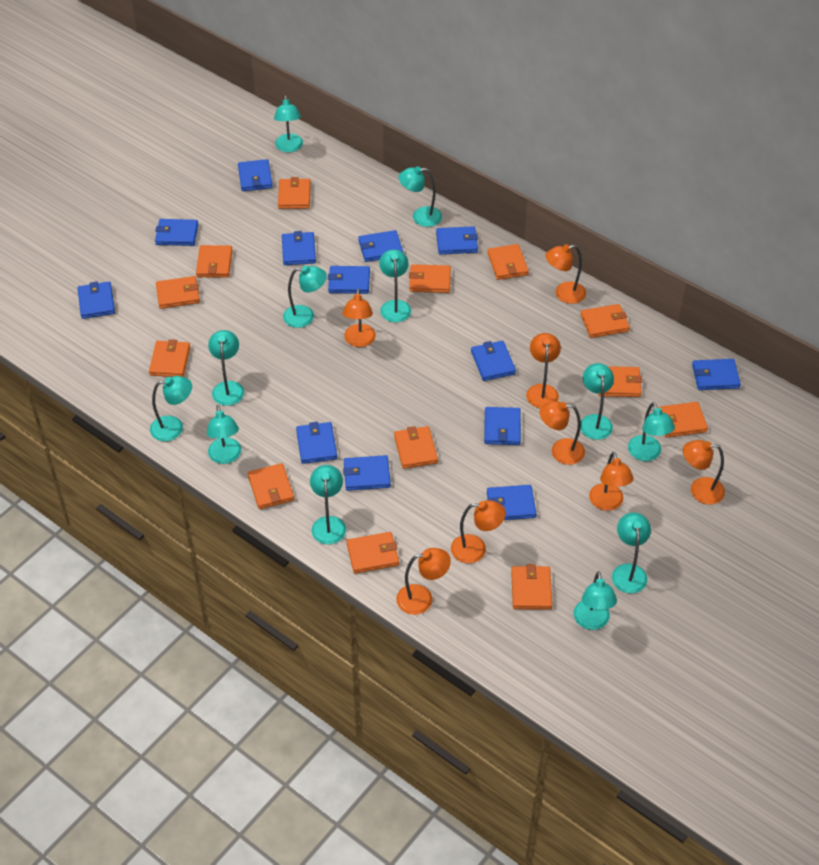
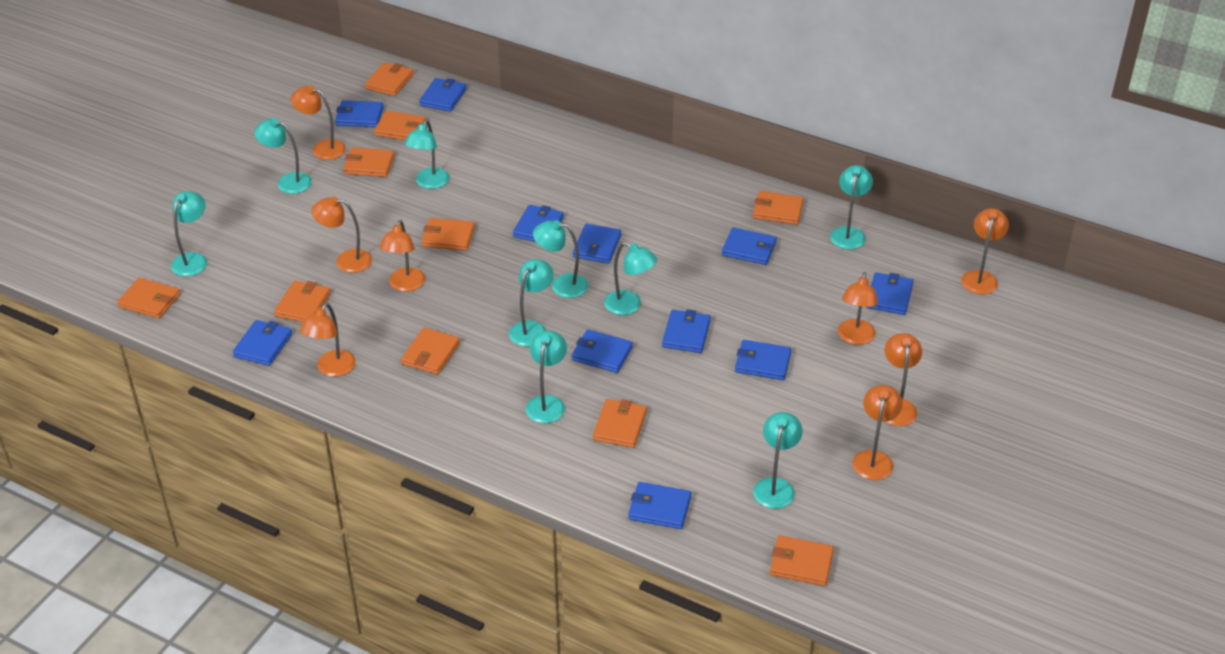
blue wallet: [77,282,115,319] [155,219,198,246] [238,159,273,191] [282,231,316,265] [296,422,337,464] [328,266,370,294] [343,455,391,491] [358,230,403,262] [436,226,478,254] [471,341,516,381] [484,407,521,445] [487,485,537,520] [692,359,741,390] = 13 -> [233,320,292,366] [335,100,384,127] [419,78,467,112] [513,205,564,242] [572,329,633,373] [573,224,621,264] [628,482,691,529] [662,309,711,353] [722,227,777,265] [735,340,792,380] [867,272,913,315] = 11
orange wallet: [149,339,190,377] [156,276,200,309] [196,245,232,278] [248,463,294,509] [278,177,311,209] [347,532,399,574] [394,426,438,469] [409,264,451,293] [487,244,529,280] [511,564,552,610] [581,304,630,338] [598,366,642,397] [657,402,708,438] = 13 -> [117,278,180,318] [274,281,331,322] [343,147,395,177] [365,62,414,96] [374,111,426,140] [401,328,460,375] [421,218,475,251] [593,399,647,448] [753,191,804,225] [770,535,834,586] = 10
turquoise lamp: [150,376,192,441] [207,405,241,464] [208,330,244,406] [274,95,303,152] [283,266,327,328] [310,465,346,544] [379,249,411,322] [398,166,442,227] [574,571,617,630] [580,363,614,440] [612,512,651,594] [628,402,675,461] = 12 -> [171,191,207,276] [254,118,312,194] [404,120,449,189] [509,259,554,347] [526,331,567,423] [533,220,588,298] [604,242,657,315] [753,412,803,509] [830,165,873,250] = 9

